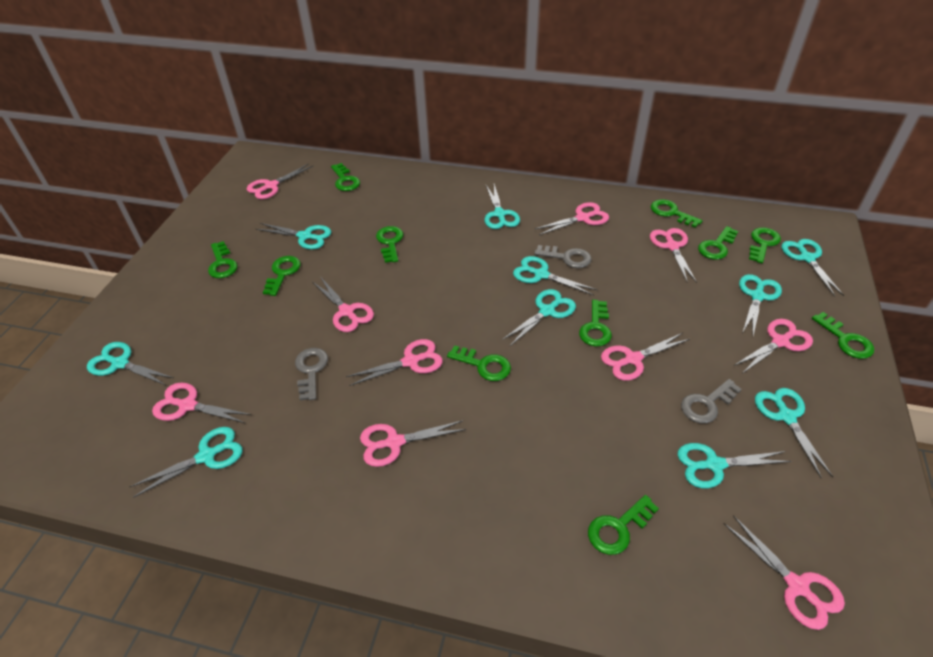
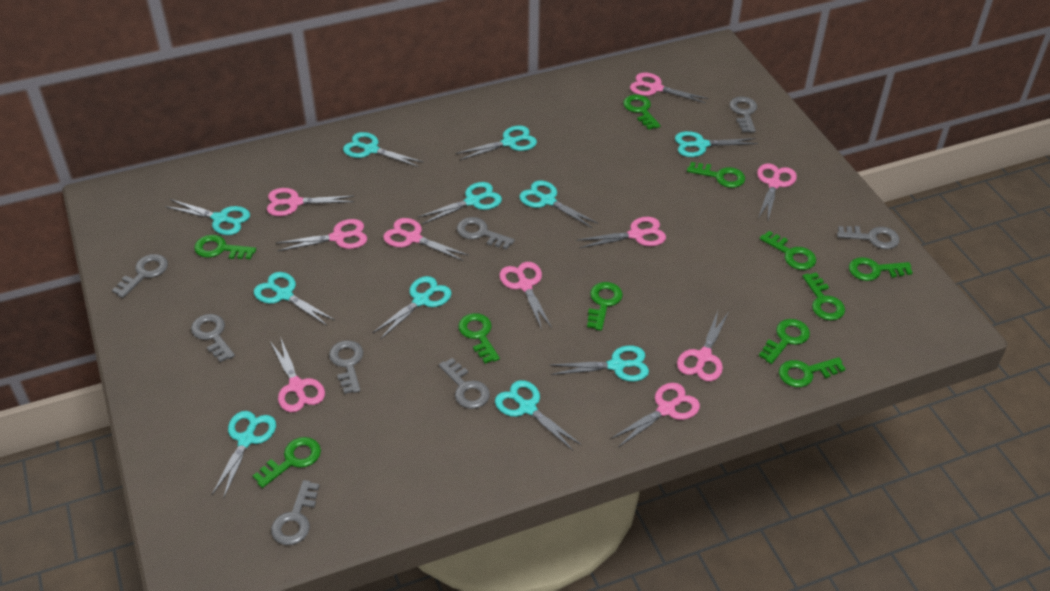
grey key: [295,348,328,401] [534,245,591,268] [681,379,742,423] = 3 -> [112,254,168,298] [191,314,235,362] [271,480,320,545] [329,340,363,394] [439,358,490,409] [457,217,515,250] [729,97,757,133] [837,226,900,249] = 8
turquoise scissors: [87,342,173,385] [130,427,242,498] [256,223,331,249] [484,184,520,229] [502,289,576,346] [513,256,598,295] [678,443,792,488] [739,274,782,335] [755,388,833,479] [782,239,844,296] = 10 -> [165,199,250,235] [212,411,276,499] [254,272,335,325] [343,132,423,167] [372,276,452,339] [418,182,502,224] [456,125,537,160] [495,380,582,451] [519,180,598,228] [551,345,649,382] [675,131,758,157] = 11

